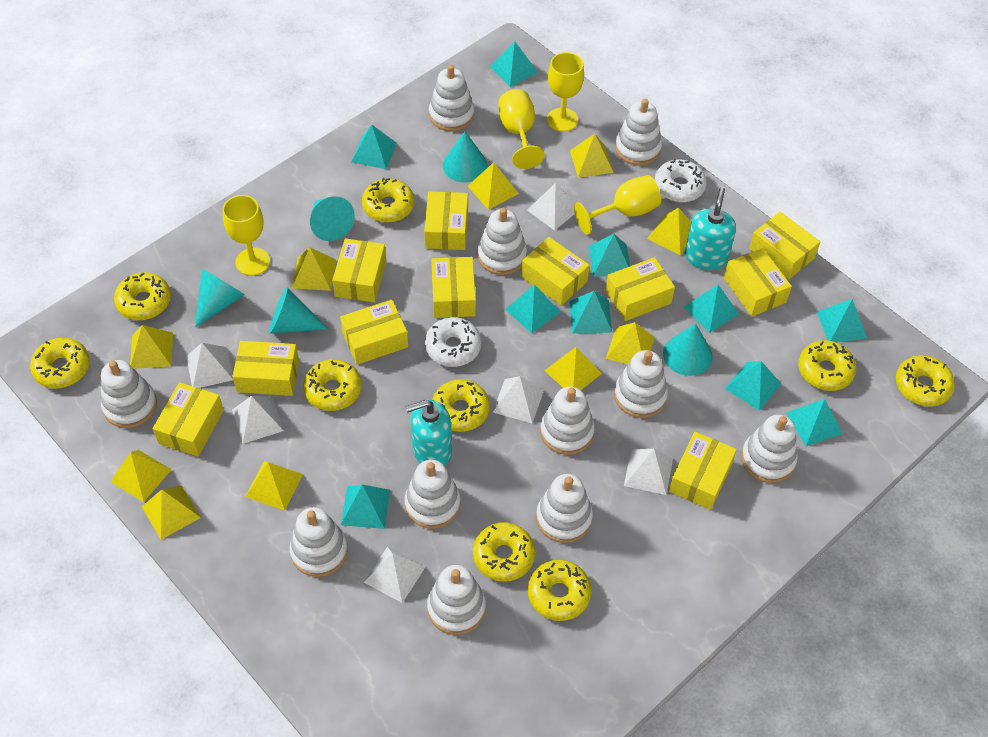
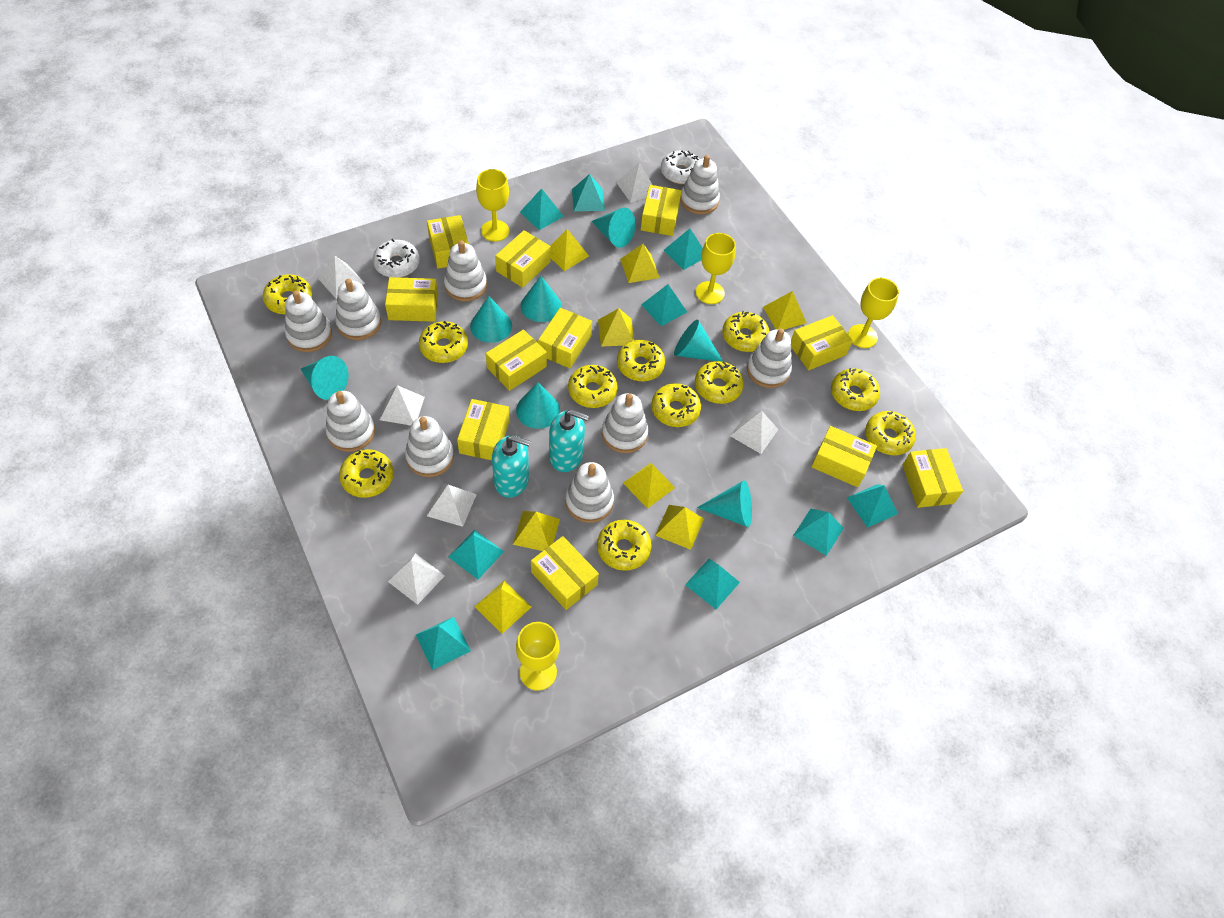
turquoise cone: [195,269,244,328] [269,287,329,334] [310,196,355,241] [443,131,488,183] [663,323,713,376] = 5 -> [301,356,349,400] [470,296,512,343] [516,382,560,429] [521,276,562,322] [592,207,636,248] [674,319,723,362] [697,480,752,527] = 7
turquoise pyramid: [341,485,390,529] [352,124,397,169] [490,41,538,87] [505,284,560,333] [569,291,612,334] [589,234,630,277] [684,285,739,333] [724,361,781,411] [786,399,843,446] [817,299,867,343] = 10 -> [416,617,471,670] [449,530,504,579] [520,188,564,230] [572,174,605,211] [641,284,687,326] [664,229,703,270] [685,559,740,609] [793,509,844,556] [847,484,898,528] = 9
white stacking toy: [101,360,157,428] [290,507,348,577] [404,460,461,529] [427,565,486,635] [429,65,474,132] [478,208,527,275] [536,474,593,543] [540,387,595,455] [614,350,668,418] [615,99,662,166] [741,415,798,483] = 11 -> [285,290,332,352] [326,391,375,452] [335,279,381,340] [405,416,454,477] [444,240,487,301] [565,462,614,523] [602,393,648,453] [680,155,720,215] [747,329,792,388] = 9
yellow donut: [30,338,90,388] [114,272,171,320] [303,359,361,411] [362,178,414,222] [432,379,490,432] [473,522,535,582] [528,560,591,621] [798,340,856,391] [896,355,955,406] = 9 -> [263,275,312,314] [339,449,394,498] [419,321,468,363] [568,365,618,408] [597,520,652,571] [617,340,665,381] [651,383,701,427] [695,361,744,404] [722,311,770,352] [831,368,880,411] [865,411,916,455] = 11
yellow pyramid: [110,450,172,502] [130,325,173,369] [142,485,201,540] [245,461,303,510] [292,247,336,291] [468,162,519,210] [545,347,602,390] [570,134,614,178] [606,322,655,365] [647,208,691,256] = 10 -> [474,581,531,634] [513,511,560,551] [550,229,589,271] [598,308,634,347] [620,244,660,283] [623,463,675,509] [655,505,704,550] [763,291,807,330] = 8

